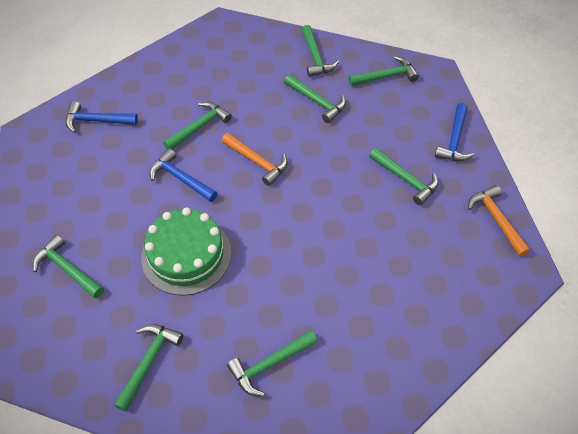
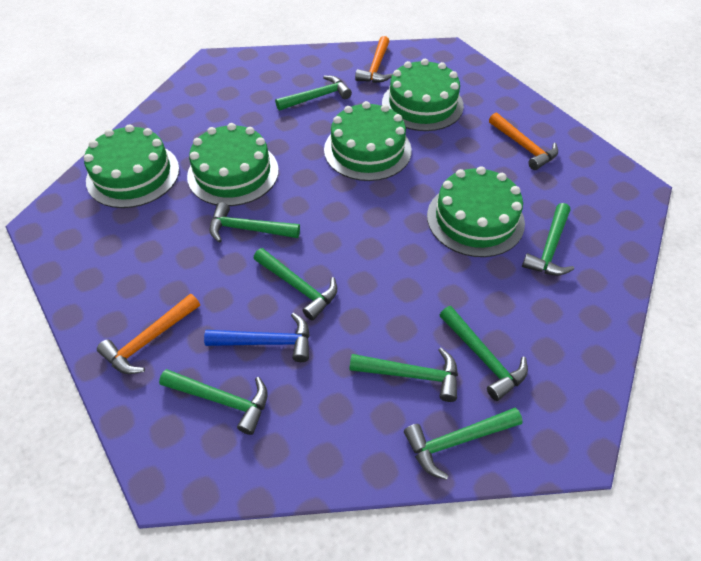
blue hammer: [66,101,138,133] [150,148,217,202] [435,103,475,161] = 3 -> [204,313,310,362] = 1
green cake: [141,207,232,296] = 1 -> [84,124,179,208] [187,123,279,206] [324,101,412,181] [382,59,464,131] [427,166,525,257] = 5
orange hammer: [221,133,288,186] [468,185,530,257] = 2 -> [97,294,200,374] [355,36,393,83] [489,113,558,170] = 3

